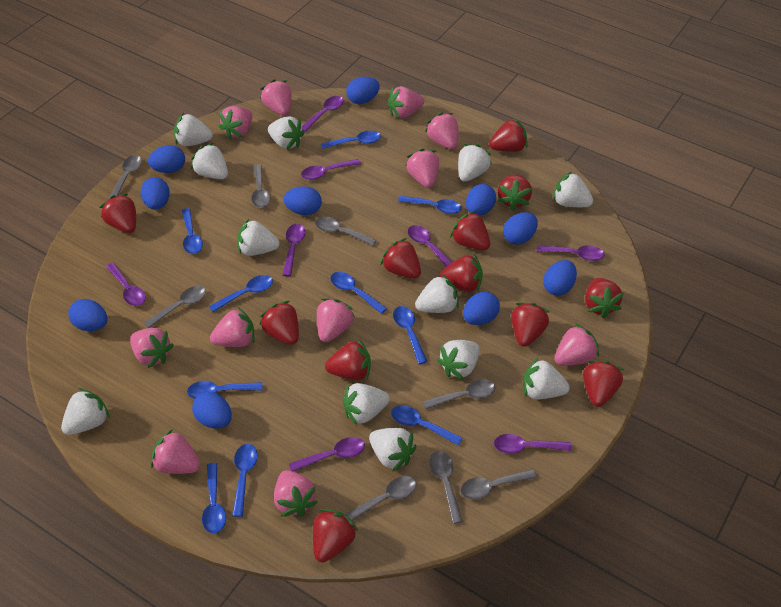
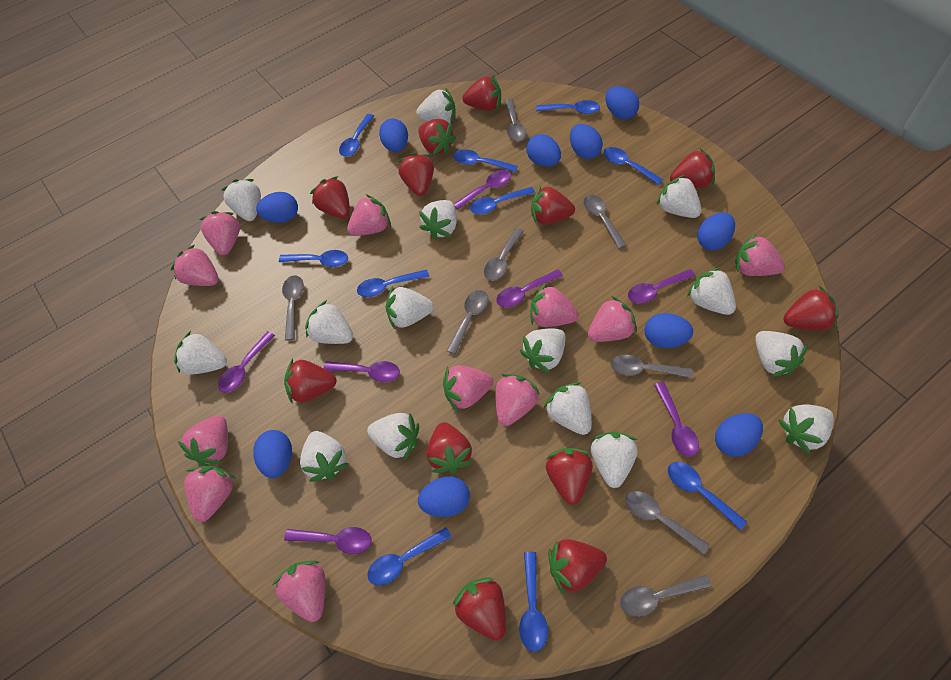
purple spoon: [106,263,146,306] [282,224,306,277] [289,437,365,472] [301,159,361,180] [302,96,344,132] [408,225,452,267] [494,434,572,454] [537,245,605,261] = 8 -> [218,331,275,393] [284,527,372,554] [324,361,400,382] [454,170,511,210] [496,269,563,307] [628,269,695,304] [654,382,699,457] = 7
white strawberry: [61,388,110,435] [174,113,213,146] [191,143,228,179] [237,219,279,256] [268,116,305,150] [343,383,390,425] [369,428,416,472] [415,274,459,313] [437,340,480,380] [458,144,492,182] [523,358,570,399] [553,171,593,207] = 12 -> [174,331,227,375] [222,179,261,221] [300,431,349,482] [305,300,353,344] [367,413,419,461] [386,286,434,329] [416,88,456,123] [419,200,457,240] [520,328,566,373] [543,382,592,435] [591,432,638,488] [657,175,702,218] [687,267,736,315] [755,331,808,377] [778,404,834,454] = 15

